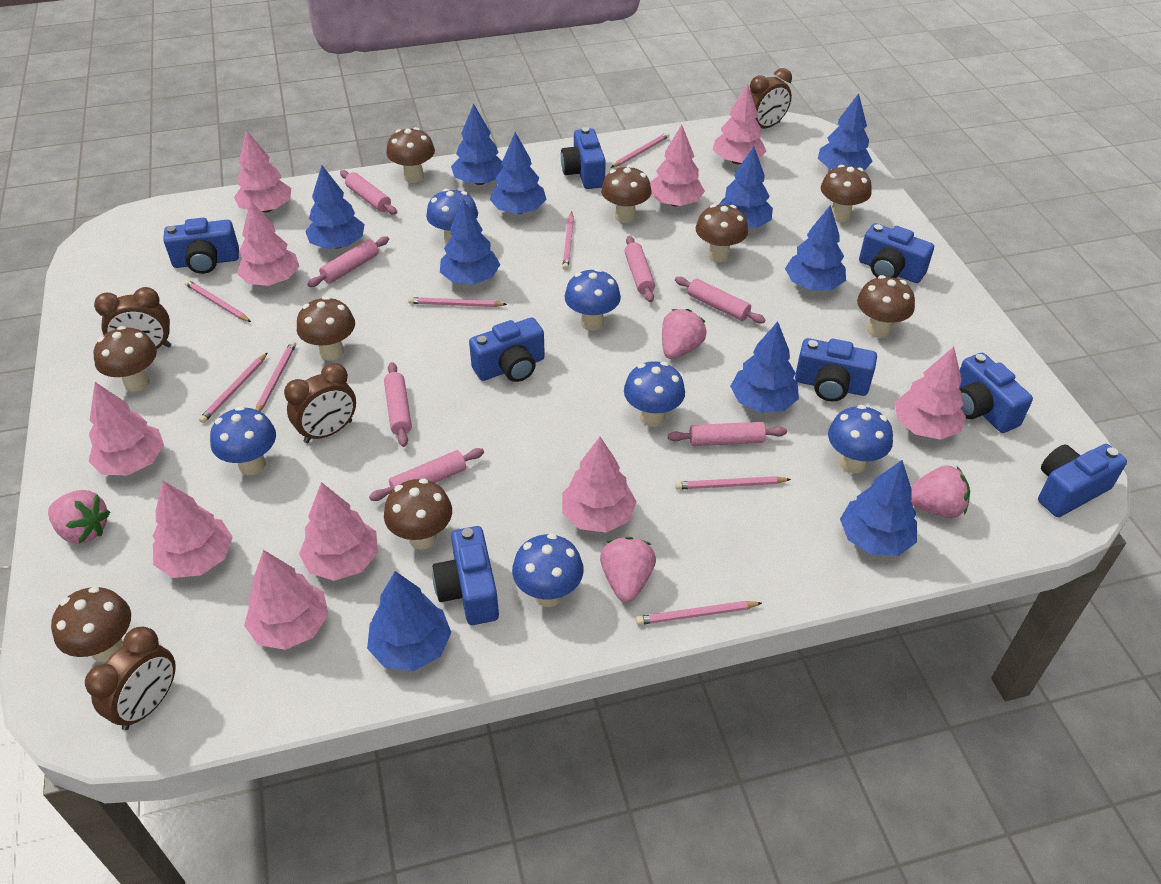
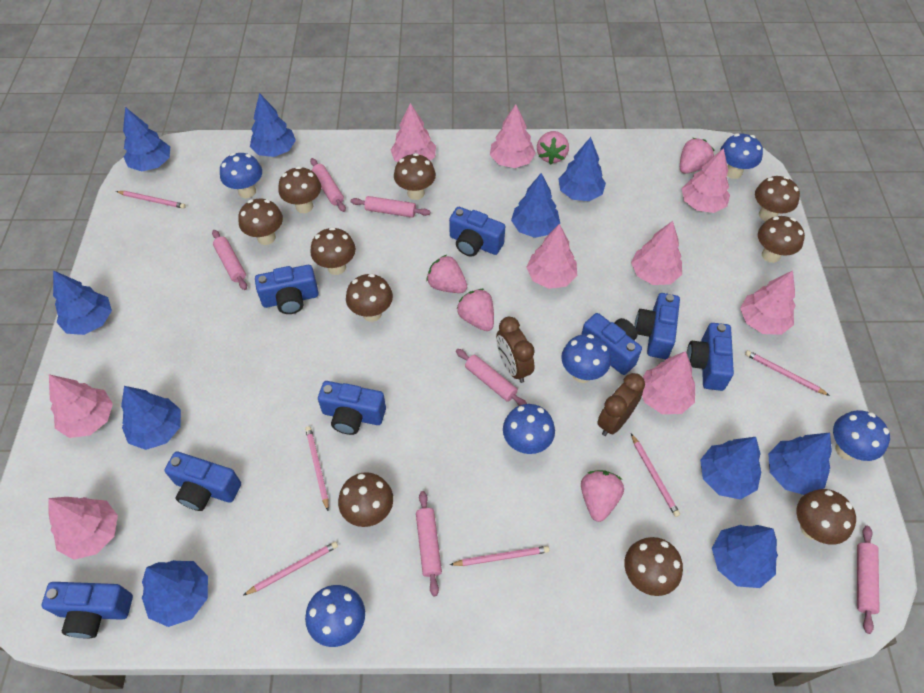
brown clock: [85,627,176,730] [94,287,171,349] [284,363,356,443] [750,68,792,128] = 4 -> [496,317,535,383] [597,373,645,436] = 2
brown mushroom: [51,586,131,662] [94,326,157,392] [297,296,355,360] [384,478,452,550] [386,127,435,183] [601,165,651,223] [696,204,748,263] [821,165,872,222] [857,275,915,338] = 9 -> [238,198,283,245] [278,166,321,213] [310,227,356,275] [338,472,393,527] [346,274,393,322] [394,153,436,200] [624,537,683,596] [755,176,800,221] [758,216,805,263] [797,489,856,545] = 10
pink pencil: [185,280,251,322] [199,352,268,423] [256,341,296,411] [408,297,507,307] [562,212,574,270] [611,132,669,168] [636,601,762,625] [675,476,791,490] = 8 -> [116,191,186,209] [243,541,338,596] [305,426,329,511] [450,546,549,566] [631,434,680,517] [745,350,830,396] = 6
pink rolling pin: [308,236,389,287] [340,170,397,215] [369,448,484,501] [384,362,412,447] [625,236,655,302] [668,422,787,446] [675,277,766,323] = 7 -> [212,230,247,290] [310,158,346,212] [350,196,430,218] [416,491,442,596] [456,349,527,405] [857,526,880,634] = 6
pink strawberry: [48,490,110,544] [600,537,656,602] [662,309,707,359] [911,465,970,518] = 4 -> [426,255,467,293] [457,289,494,331] [537,131,569,164] [581,470,624,522] [680,138,715,174] = 5
pink tree: [88,382,164,476] [153,481,233,578] [234,130,291,213] [237,200,299,286] [244,550,329,650] [299,482,378,581] [562,437,637,533] [650,125,705,206] [713,84,766,164] [895,347,966,440] = 10 -> [48,497,118,560] [49,374,113,438] [391,103,436,162] [490,104,536,168] [526,224,577,289] [631,221,682,285] [642,351,695,414] [682,148,730,213] [740,271,796,335] = 9

